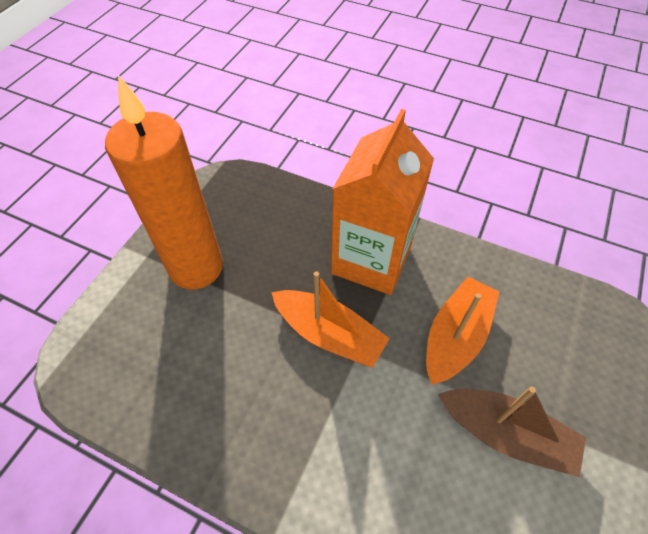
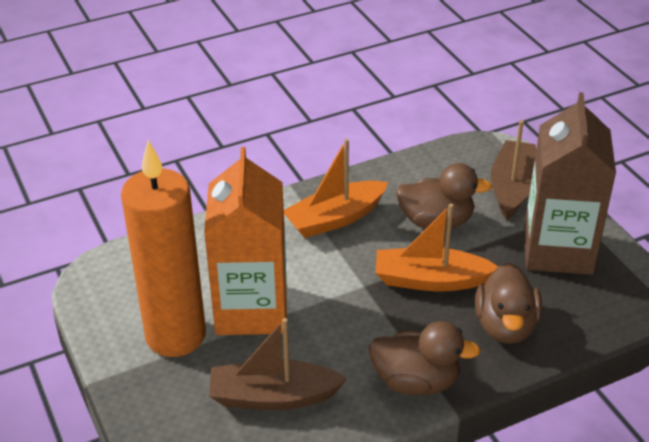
brown boat: [438,386,586,477] = 1 -> [209,318,347,410] [491,120,536,220] = 2
brown carton: none = 0 -> [524,92,616,275] = 1
brown duck: none = 0 -> [369,321,481,396] [396,163,492,230] [475,262,542,344] = 3

